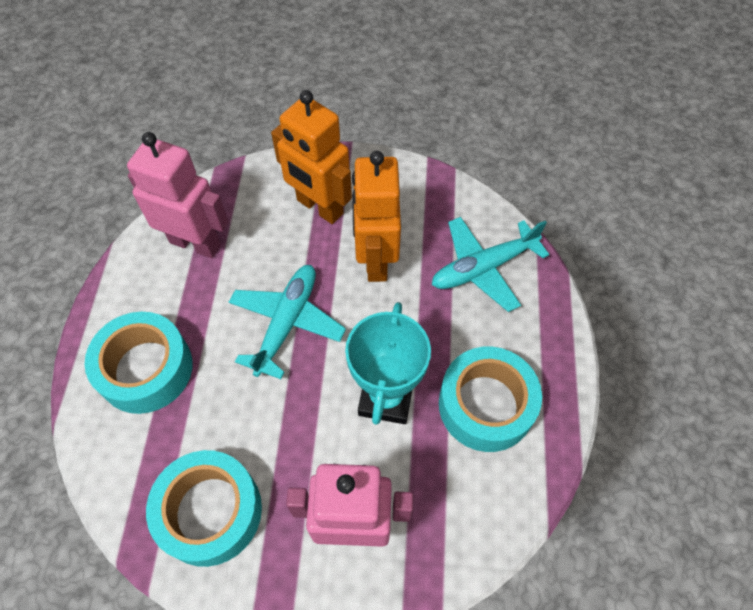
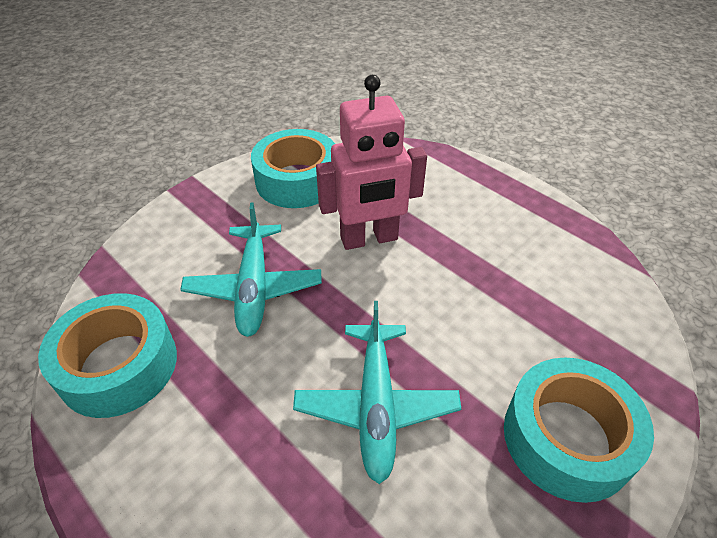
orange robot: [271,90,352,224] [352,151,401,282] = 2 -> none = 0
pink robot: [127,132,229,258] [286,464,413,547] = 2 -> [316,75,427,250] = 1
turquoise trophy: [345,302,431,425] = 1 -> none = 0

